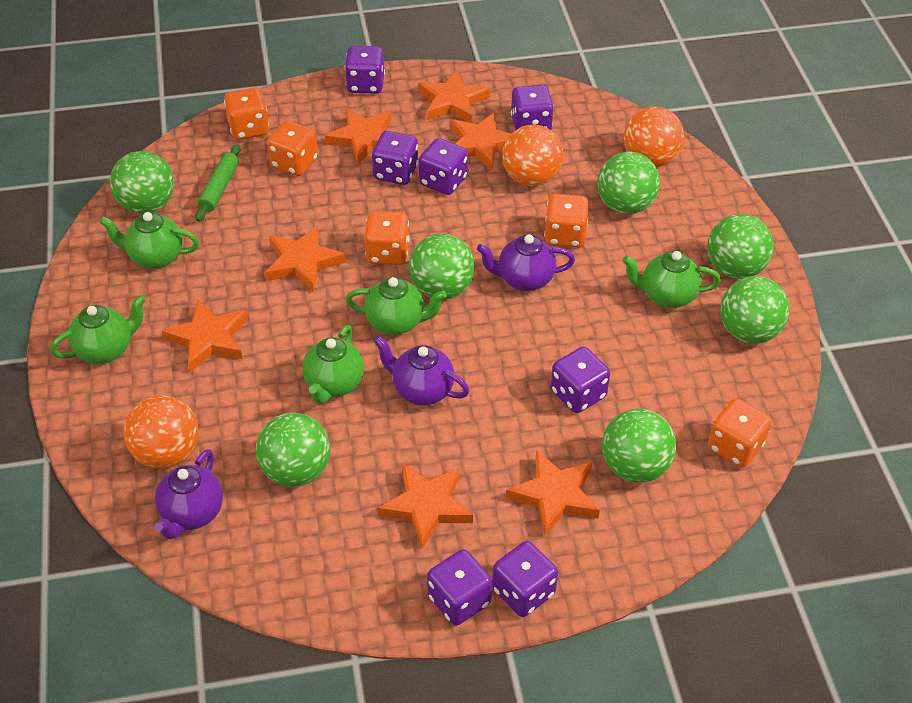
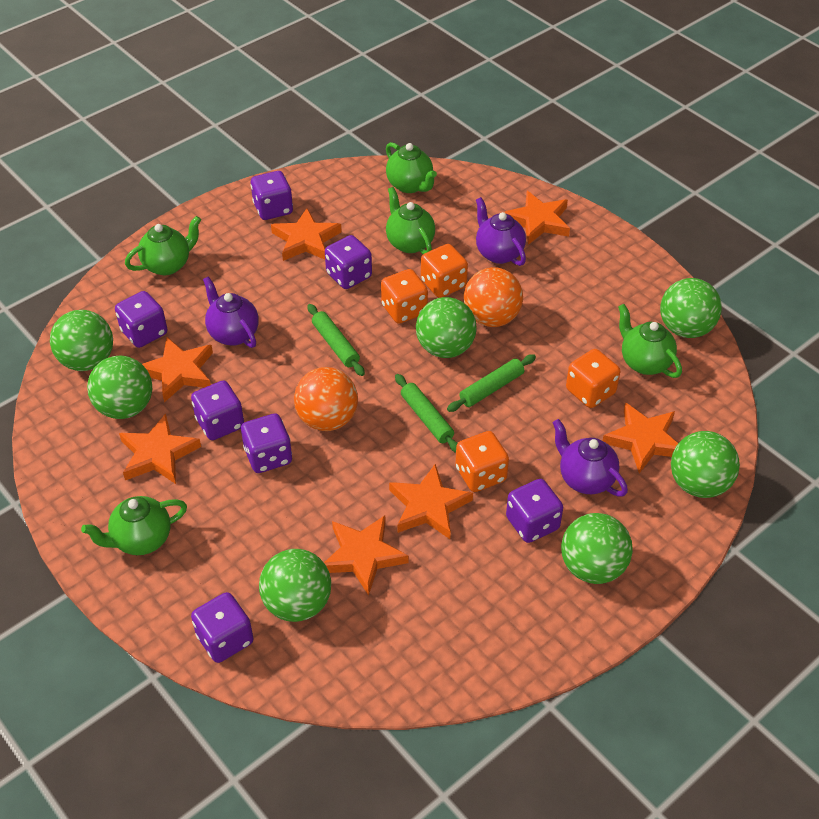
green rolling pin: [195,144,241,222] = 1 -> [307,304,365,376] [395,374,458,453] [447,354,536,412] = 3
orange ball: [124,395,199,469] [502,125,563,186] [624,106,684,167] = 3 -> [294,367,358,431] [464,267,523,327] = 2
orange dice: [224,87,269,140] [267,120,318,176] [365,211,409,265] [544,194,589,248] [708,398,771,468] = 5 -> [381,269,428,324] [421,244,468,298] [456,431,509,492] [566,349,620,408] = 4

